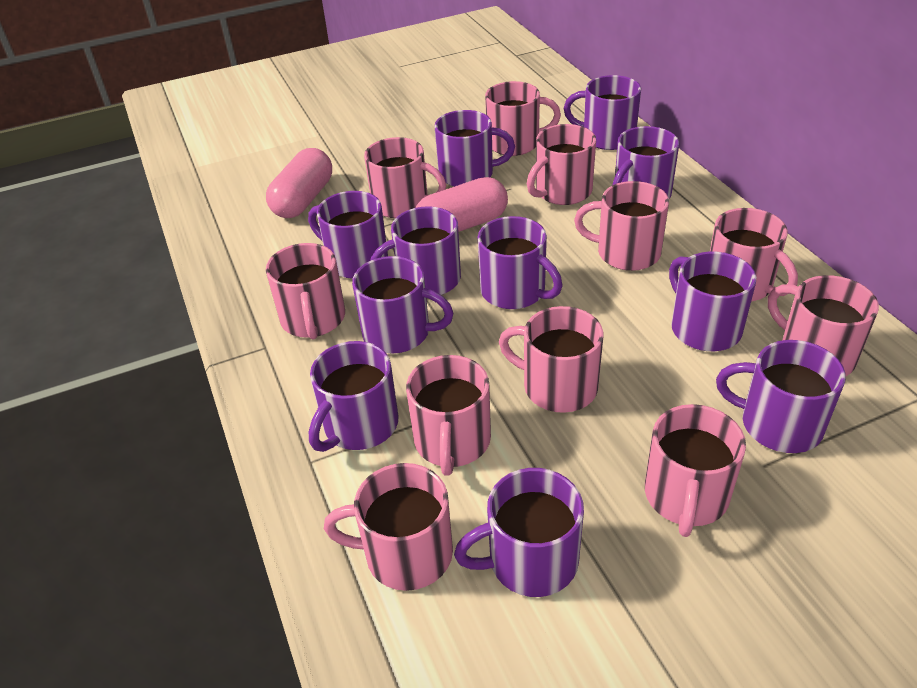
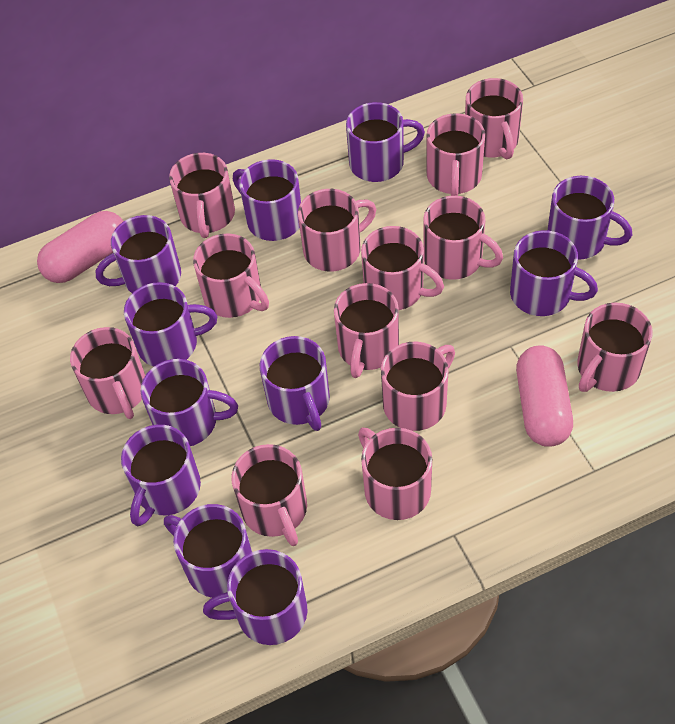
pink mug: [266,243,345,340] [324,463,453,591] [364,137,446,218] [406,355,491,476] [485,81,561,156] [499,306,603,413] [527,124,596,205] [574,181,669,271] [645,404,746,537] [710,208,798,302] [768,275,879,376] = 11 -> [70,327,145,419] [169,153,235,238] [193,233,269,318] [231,444,307,546] [298,189,376,272] [334,283,399,378] [358,428,432,520] [361,226,444,310] [381,342,455,431] [423,196,503,280] [427,113,485,196] [465,78,523,160] [577,303,652,392] = 13

